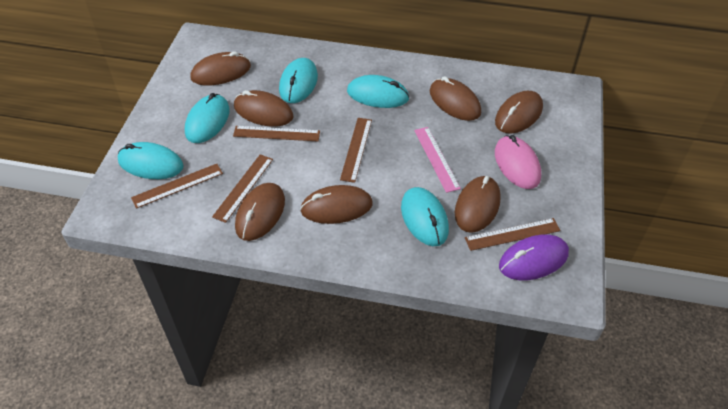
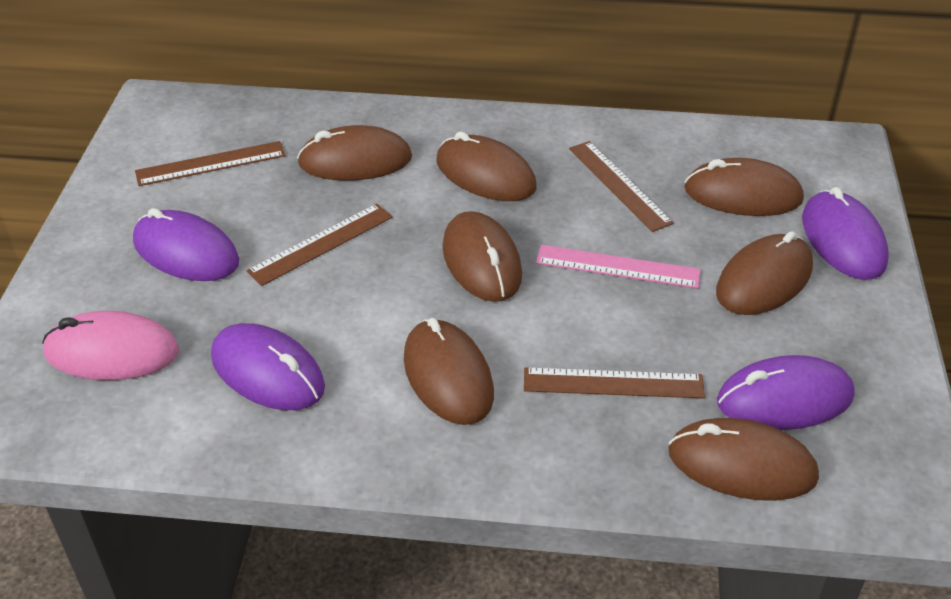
brown ruler: [131,164,223,209] [212,154,273,223] [233,126,320,141] [340,118,372,183] [465,218,561,251] = 5 -> [135,141,286,186] [246,204,393,286] [524,367,705,398] [569,141,674,232] = 4
purple mouse: [499,235,569,280] = 1 -> [133,208,239,281] [211,323,325,410] [717,355,855,430] [802,187,889,280] = 4
turquoise mouse: [118,142,183,179] [185,93,229,143] [279,58,318,103] [347,75,409,108] [401,187,449,246] = 5 -> none = 0

